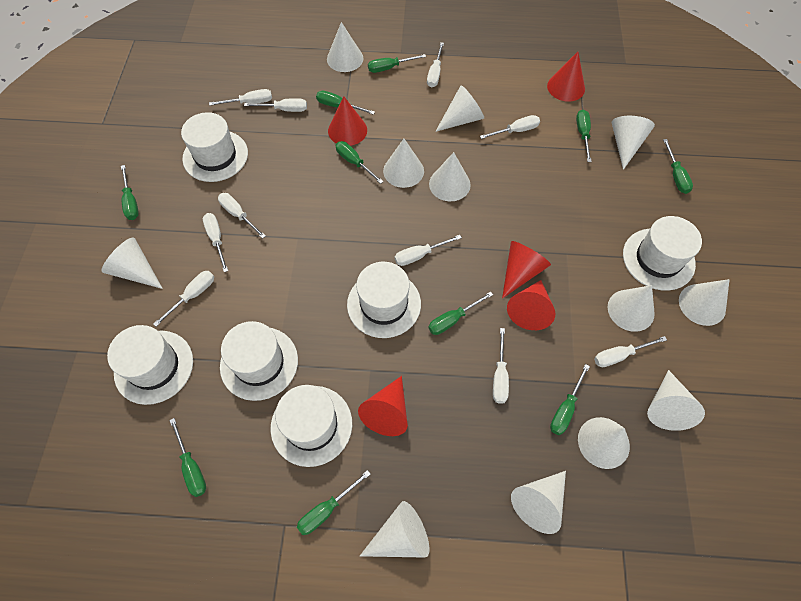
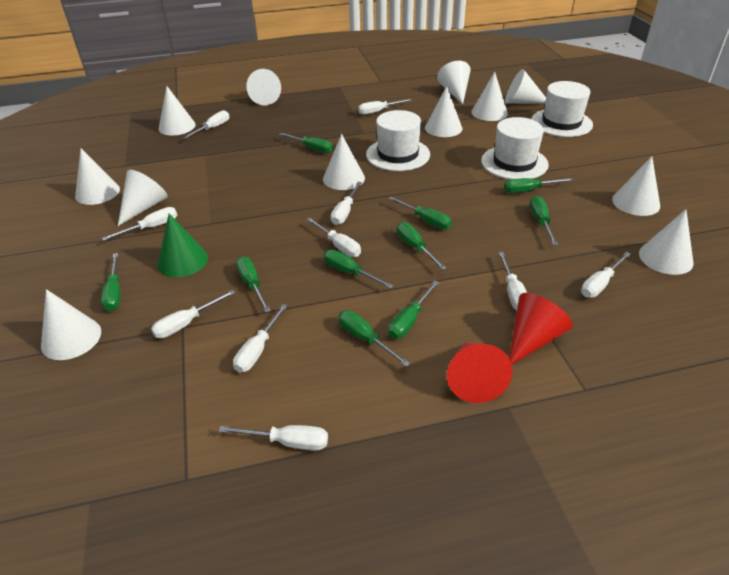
green cone: none = 0 -> [157,214,208,277] = 1
red cone: [328,96,367,146] [358,376,408,436] [502,241,551,299] [507,280,555,330] [547,52,585,101] = 5 -> [447,342,513,403] [509,293,573,364] = 2
white hat: [107,325,193,405] [181,112,248,182] [220,321,298,401] [271,385,352,467] [347,262,421,338] [623,216,702,291] = 6 -> [366,110,430,171] [481,117,549,180] [531,81,593,137] = 3

